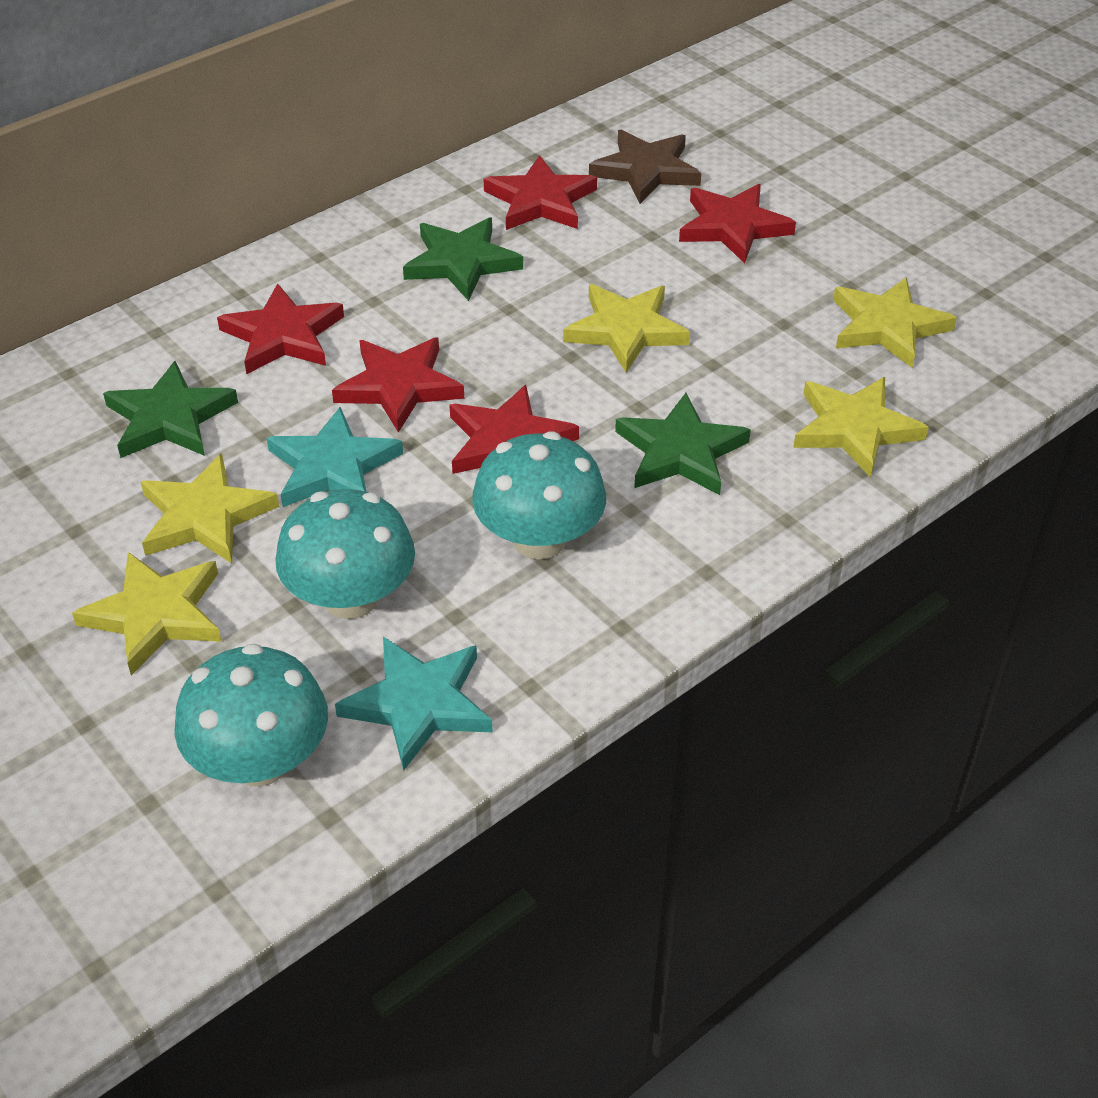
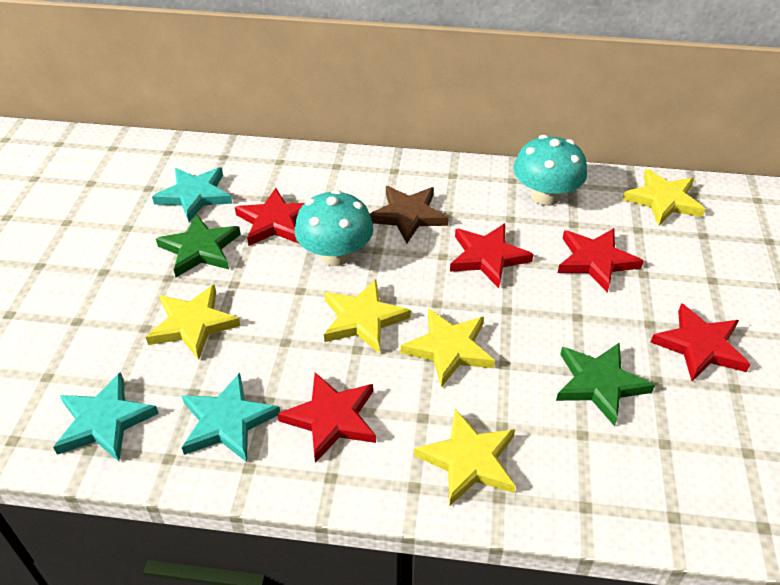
green star: [103,361,238,458] [403,217,523,301] [615,393,751,495] = 3 -> [156,214,241,277] [556,343,655,426] = 2
turquoise mushroom: [174,644,328,787] [275,489,415,619] [472,432,606,559] = 3 -> [295,190,374,266] [513,135,587,206] = 2
turquoise star: [267,407,403,507] [335,637,493,771] = 2 -> [53,372,159,461] [152,167,232,222] [182,373,280,462] = 3

